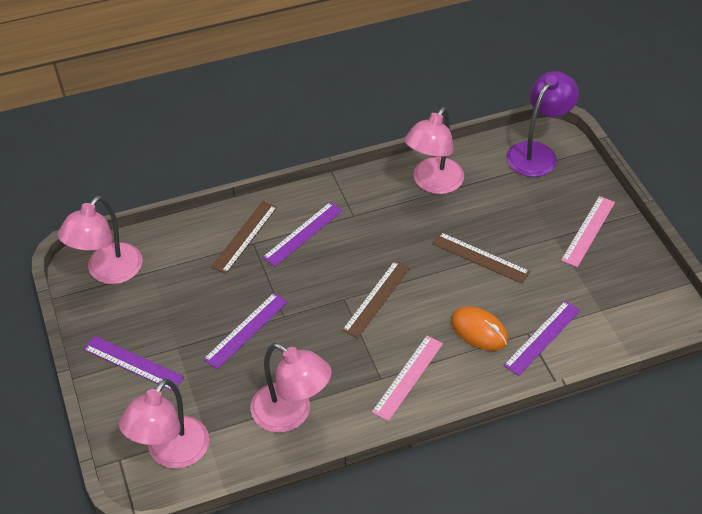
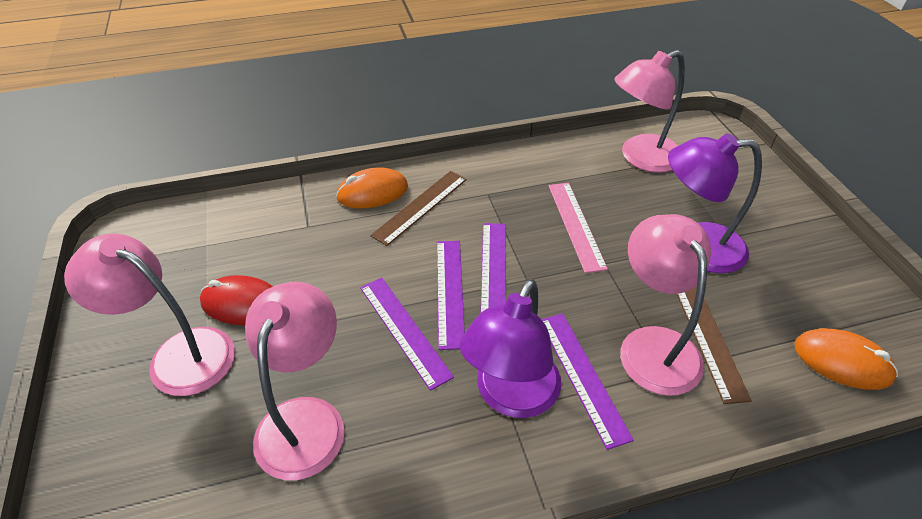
brown ruler: [211,201,277,274] [342,261,410,339] [432,232,530,284] = 3 -> [370,171,467,246] [677,286,752,404] = 2
orange mouse: [451,306,508,351] = 1 -> [336,167,408,209] [794,328,898,390] = 2
pink ruler: [372,335,443,421] [561,196,615,267] = 2 -> [549,183,608,273] = 1
purple lamp: [506,71,579,177] = 1 -> [460,279,561,418] [668,133,762,273] = 2
red mouse: none = 0 -> [200,275,273,325] = 1

